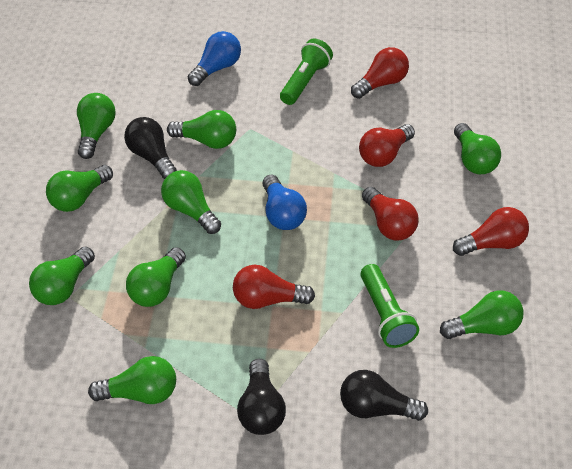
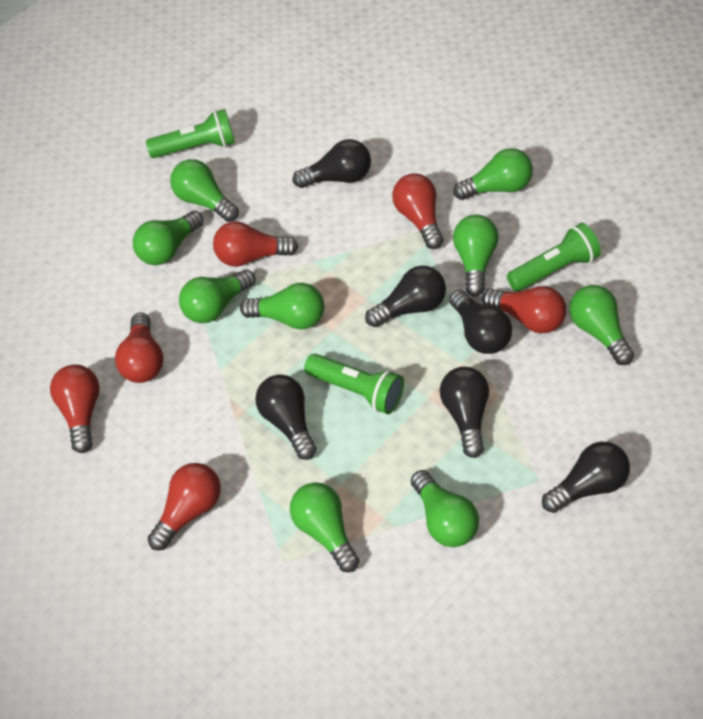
black light bulb: [124,117,177,179] [237,359,286,435] [340,370,428,421] = 3 -> [255,375,317,460] [292,139,371,188] [365,265,446,327] [440,367,489,458] [449,290,512,354] [542,442,630,513] = 6
blue light bulb: [187,31,241,86] [263,175,307,230] = 2 -> none = 0
green flashlight: [280,39,333,105] [360,264,419,348] = 2 -> [146,109,235,158] [304,354,404,414] [507,223,601,292] = 3
red light bulb: [233,265,315,309] [351,47,409,99] [359,124,415,167] [362,187,418,241] [453,207,529,256] = 5 -> [50,365,100,453] [115,312,164,383] [147,463,221,550] [213,221,298,267] [392,173,444,249] [482,286,566,334] = 6

